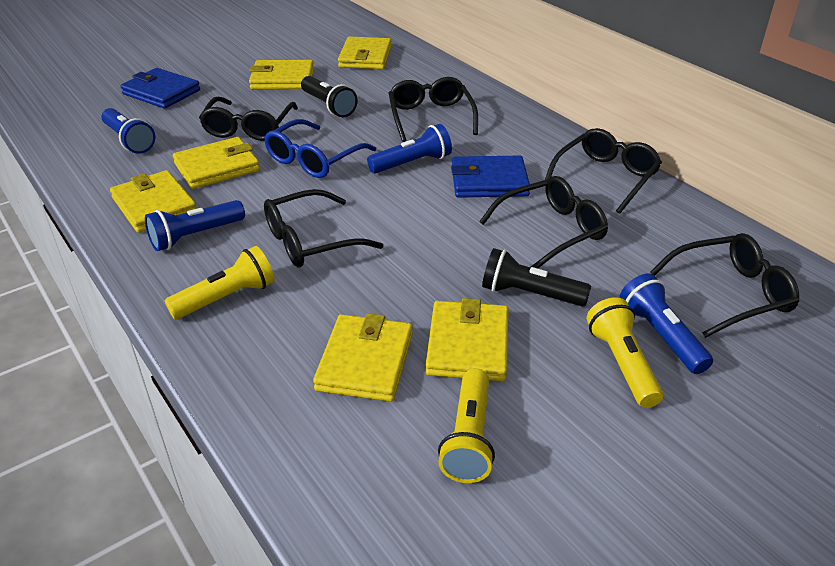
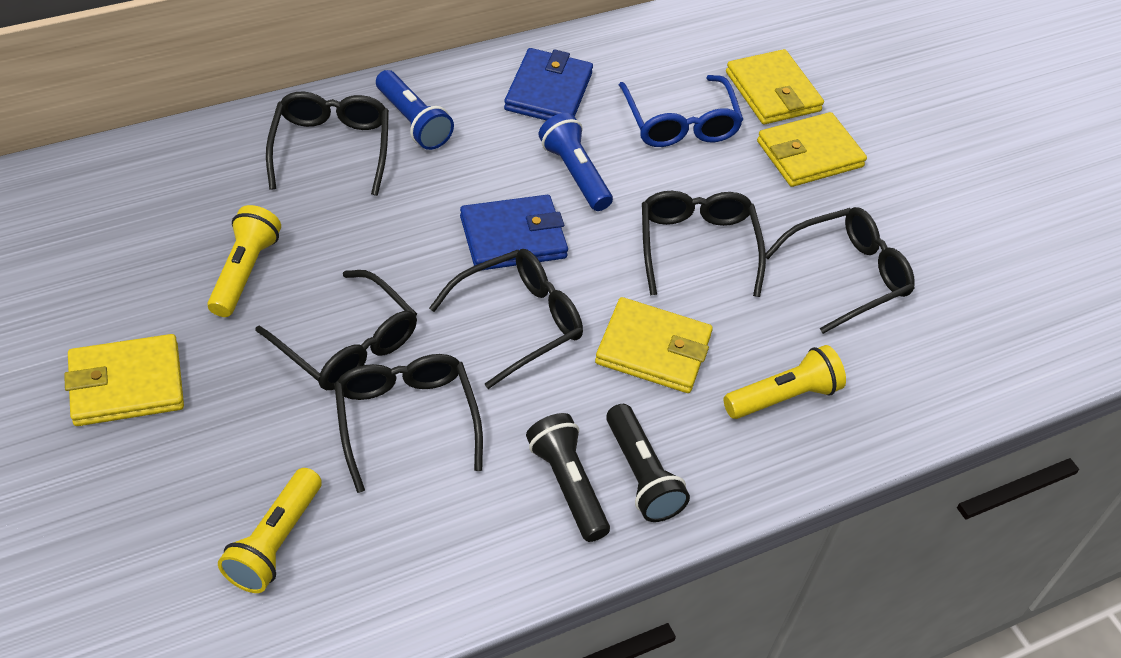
blue flashlight: [101,108,156,154] [145,200,245,251] [367,124,452,174] [619,273,713,374] = 4 -> [376,70,454,150] [539,113,613,211] = 2
yellow wallet: [110,170,197,233] [173,137,260,189] [249,60,314,89] [313,313,413,402] [338,36,392,69] [426,298,509,381] = 6 -> [64,334,184,426] [595,297,713,393] [726,49,824,124] [757,112,867,187] = 4

